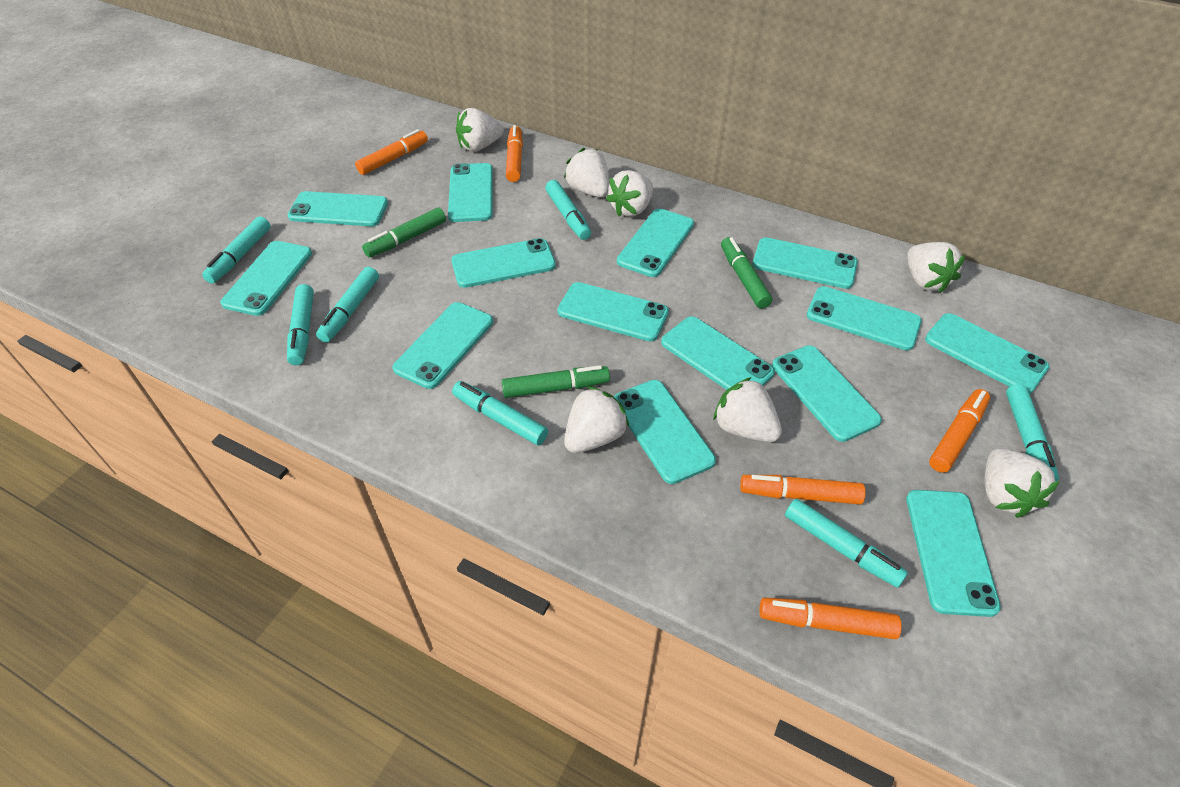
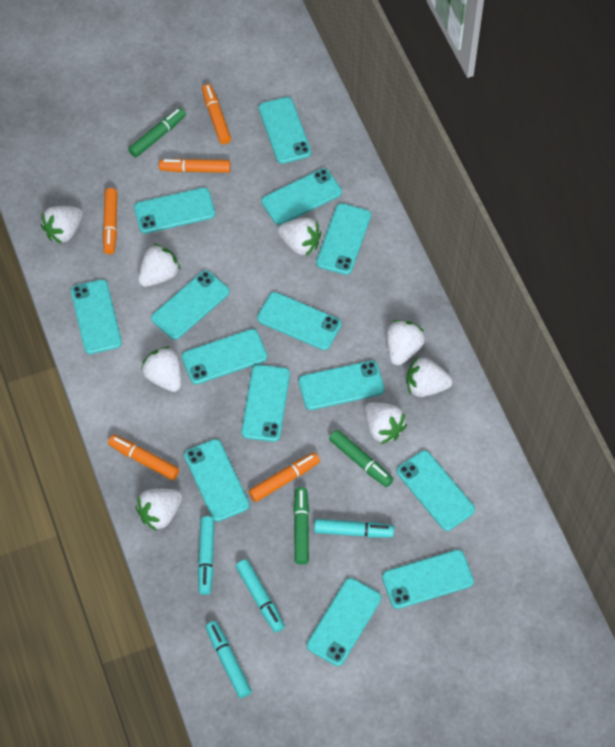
turquoise marker: [202,216,271,284] [287,284,314,365] [316,267,379,342] [452,381,548,445] [545,180,591,240] [785,499,908,588] [1006,384,1059,482] = 7 -> [198,516,215,595] [206,621,252,698] [236,559,285,633] [314,519,394,538] = 4
white strawberry: [456,108,504,151] [564,148,610,197] [564,386,629,453] [606,170,653,217] [713,377,782,442] [907,242,965,293] [985,448,1060,518] = 7 -> [41,206,83,244] [136,489,182,531] [138,244,181,287] [141,346,182,392] [278,218,321,256] [364,402,407,444] [387,320,425,366] [406,357,453,397] = 8

